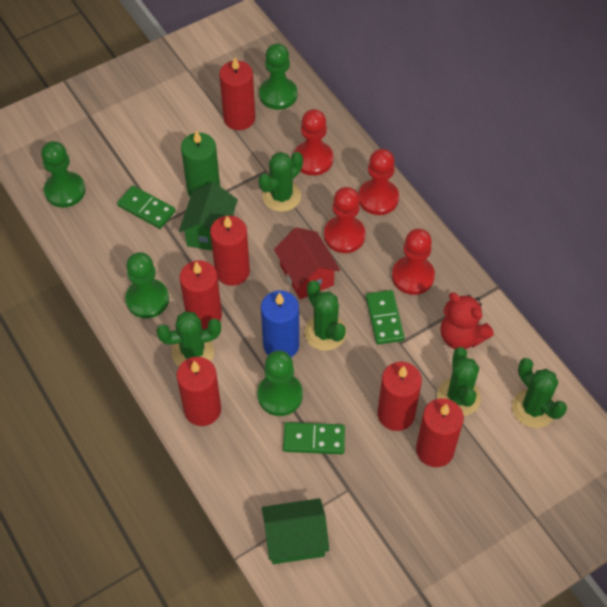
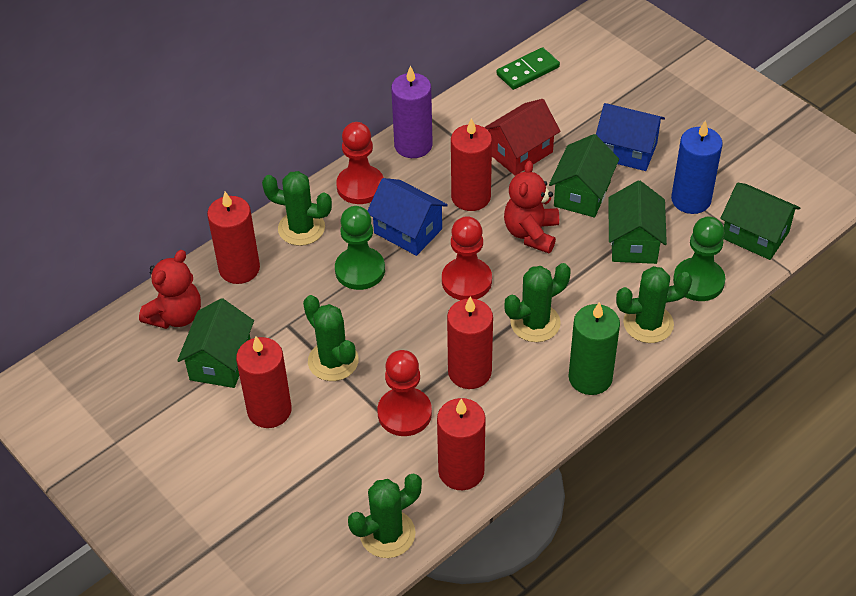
blue house: none = 0 -> [367,178,448,256] [596,103,665,171] = 2
green domino: [117,186,175,229] [283,422,345,454] [366,290,405,344] = 3 -> [497,47,560,90] = 1
green house: [179,182,238,251] [262,498,329,564] = 2 -> [177,298,254,388] [549,134,619,218] [609,180,667,264] [720,183,800,260] = 4
green pawn: [41,141,85,208] [125,252,169,318] [257,350,303,416] [259,43,297,110] = 4 -> [335,206,385,290] [673,217,725,301] = 2
purple candle: none = 0 -> [391,66,433,158] = 1
red candle: [177,357,221,426] [180,260,222,329] [210,216,250,286] [219,57,255,130] [377,362,422,431] [416,398,464,467] = 6 -> [207,192,260,284] [236,336,292,428] [437,398,486,490] [447,296,493,389] [451,118,492,211] = 5
red pawn: [294,109,333,176] [324,187,365,253] [358,149,399,215] [392,229,435,295] = 4 -> [336,122,384,204] [377,350,432,436] [442,216,492,300] = 3
red teddy bear: [441,292,494,349] = 1 -> [139,250,201,329] [504,161,559,253] = 2

